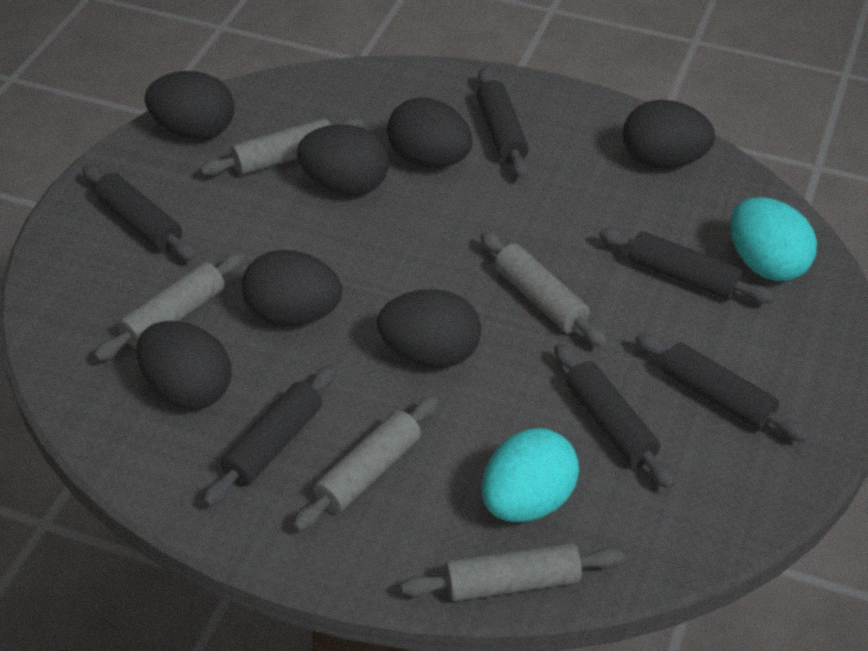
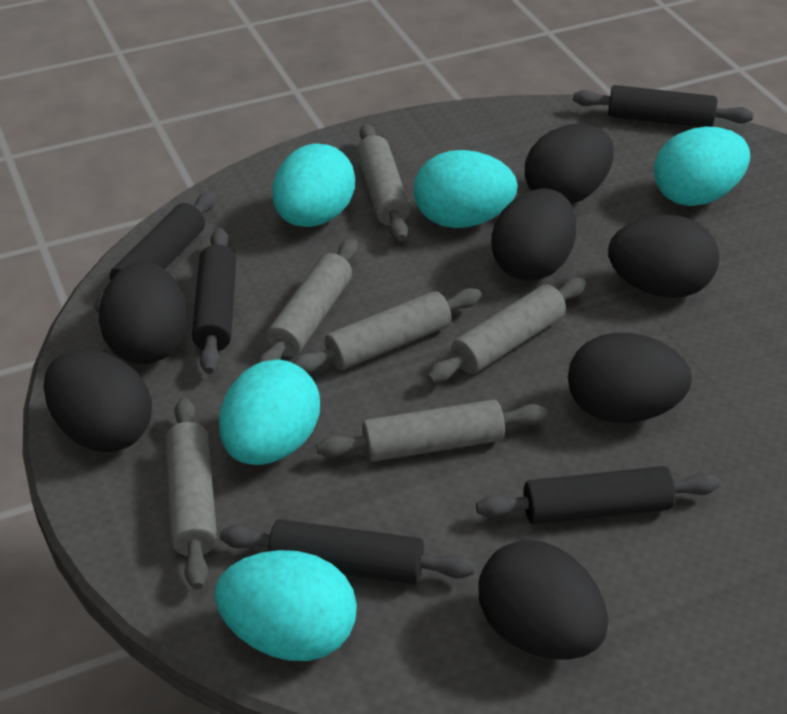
black rolling pin: [83,165,196,261] [203,365,337,506] [477,68,529,178] [555,343,675,489] [599,228,775,304] [635,333,809,442] = 6 -> [95,191,216,313] [192,228,236,374] [220,519,475,584] [476,466,720,525] [573,85,753,127] = 5
grey rolling pin: [94,252,245,361] [200,118,363,176] [293,396,438,531] [401,543,624,602] [480,232,607,347] = 5 -> [165,397,217,590] [258,239,358,363] [293,288,482,374] [316,400,548,462] [357,124,410,241] [427,278,586,383] = 6
turquoise egg: [482,428,579,522] [730,197,817,281] = 2 -> [215,550,357,661] [219,359,320,465] [272,143,355,227] [414,150,518,228] [654,127,750,206] = 5

